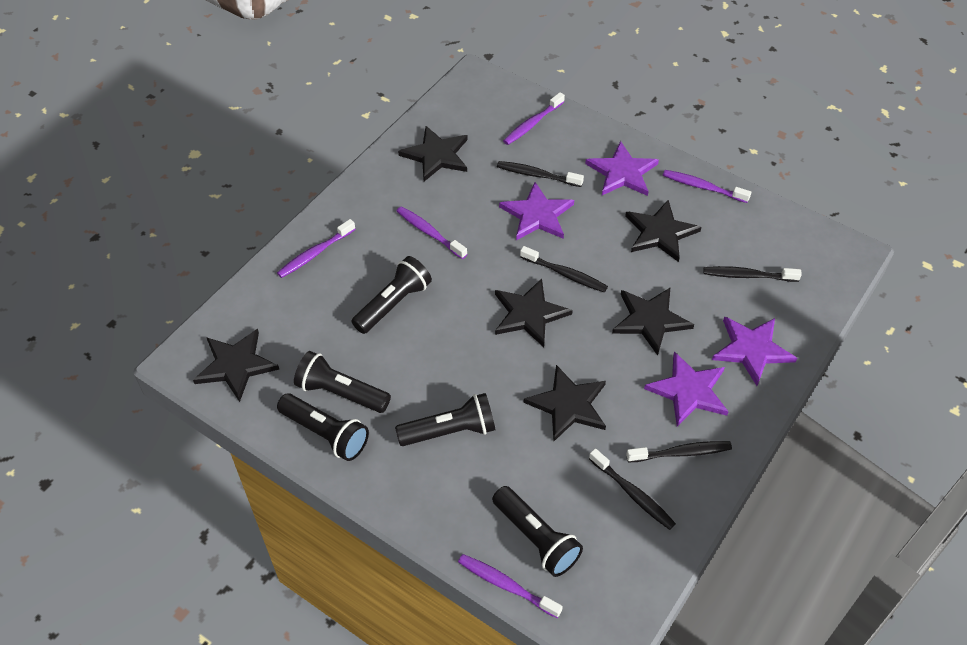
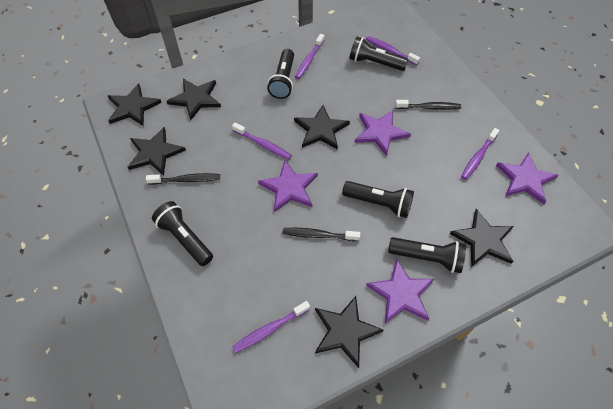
black toothbrush: [497,161,584,187] [520,246,608,293] [589,448,676,530] [626,441,732,463] [703,266,802,282] = 5 -> [146,173,220,185] [282,228,360,241] [395,100,461,110] = 3

